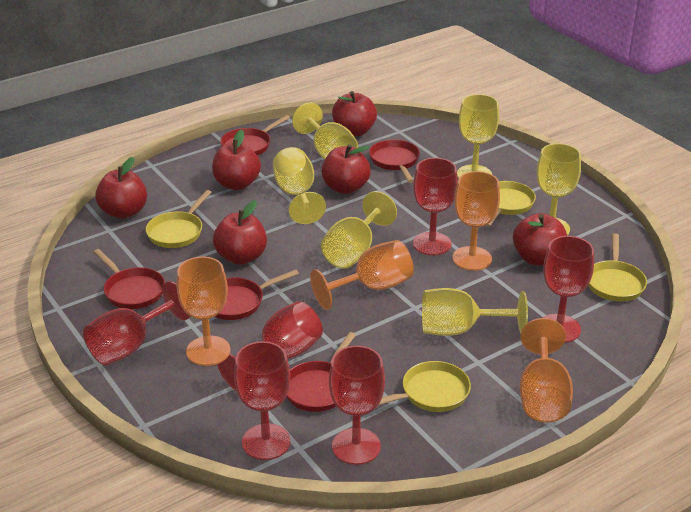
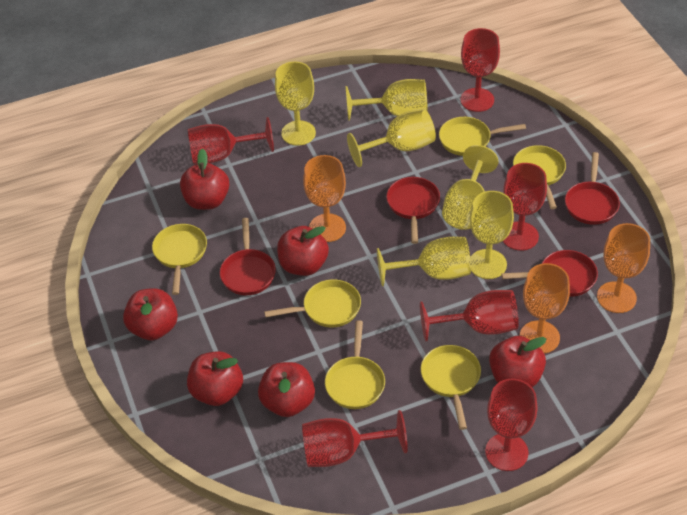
orange goblet: [176,257,231,366] [310,240,414,310] [452,171,500,271] [520,318,573,422] = 4 -> [303,155,346,242] [520,263,570,353] [597,223,650,313] = 3
red pan: [94,249,165,309] [215,269,299,320] [220,115,290,155] [286,332,356,412] [369,140,420,183] = 5 -> [220,218,276,295] [386,177,440,244] [501,250,598,297] [565,152,620,225] = 4
yellow pan: [146,190,212,248] [379,361,471,412] [485,181,536,227] [588,233,647,302] = 4 -> [152,224,207,295] [264,279,361,327] [325,320,385,409] [420,345,481,430] [439,117,526,156] [513,145,566,209] = 6

